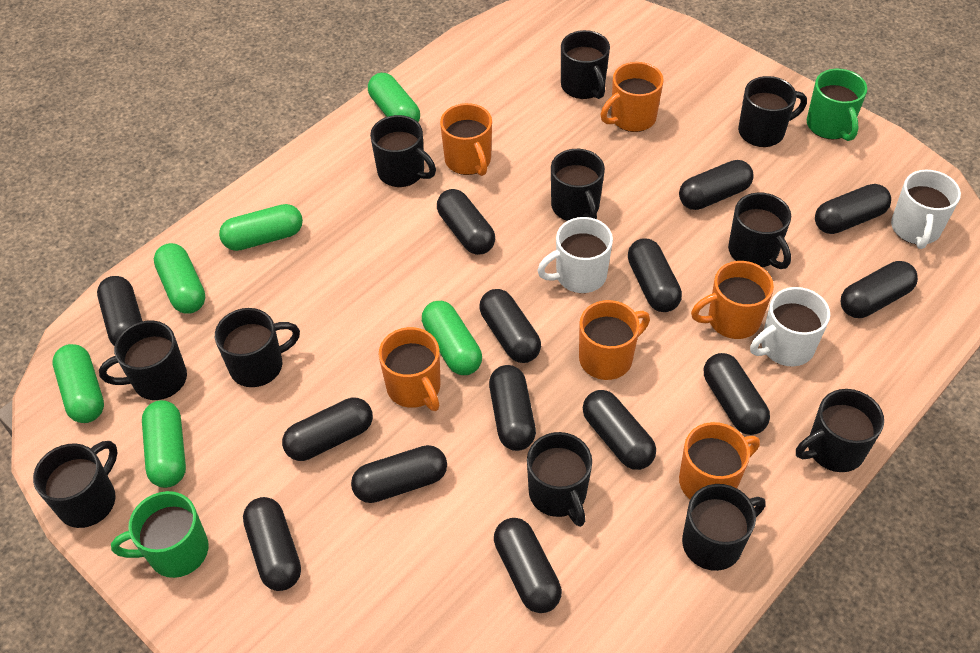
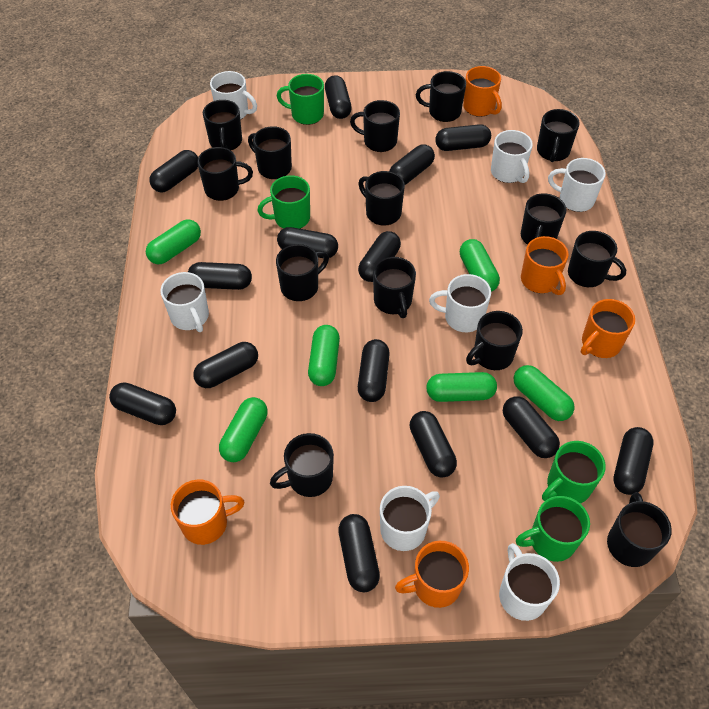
black mug: [33,441,118,528] [99,321,187,400] [215,308,300,387] [370,115,436,187] [527,432,592,527] [551,149,605,221] [561,30,610,99] [682,484,766,571] [728,193,791,269] [738,76,807,147] [796,389,884,472] = 11 -> [197,147,253,201] [203,100,242,150] [248,126,292,179] [270,433,334,497] [276,244,329,301] [350,100,400,152] [358,171,405,226] [373,257,416,318] [416,71,466,122] [466,311,523,370] [521,193,566,245] [537,109,580,162] [568,231,626,287] [607,492,672,567] = 14
green mug: [111,491,208,578] [807,69,867,141] = 2 -> [257,175,310,229] [277,74,324,125] [516,496,590,562] [542,441,606,503] = 4
orange mug: [379,327,440,411] [440,103,492,176] [579,300,650,380] [601,62,664,132] [679,422,760,500] [691,261,774,339] = 6 -> [171,479,244,545] [395,541,469,608] [463,66,502,117] [521,236,569,295] [581,299,635,358] = 5
white mug: [537,217,613,293] [750,287,830,366] [891,170,961,249] = 3 -> [160,272,209,332] [210,71,257,120] [380,486,440,551] [429,274,491,332] [491,130,533,183] [499,543,560,621] [548,158,606,212] = 7

